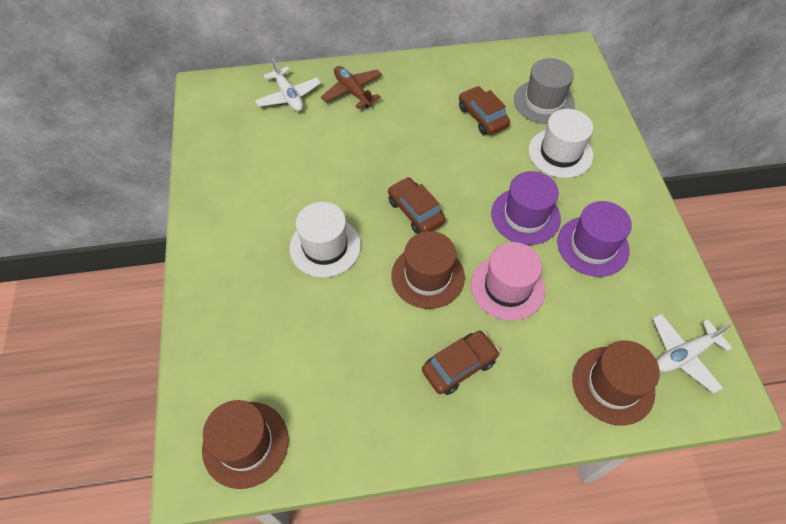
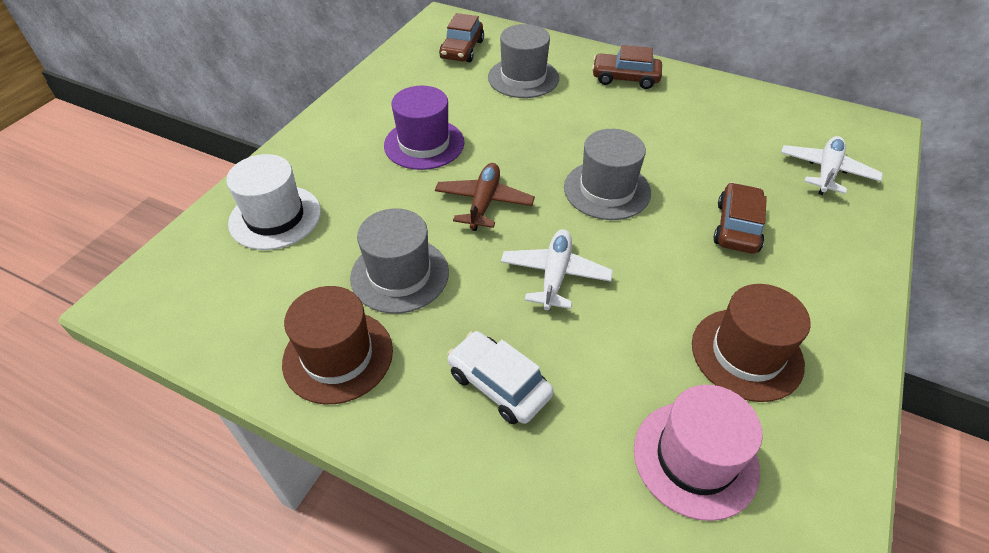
brown hat: [202,400,289,489] [391,231,465,309] [572,341,660,425] = 3 -> [282,286,393,404] [692,284,810,402] = 2
grey hat: [514,58,575,124] = 1 -> [350,208,449,314] [488,24,559,98] [564,129,651,220] = 3
purple hat: [491,171,561,245] [557,201,632,277] = 2 -> [384,86,464,170] = 1
white car: none = 0 -> [447,331,554,424] = 1
white hat: [289,202,361,278] [528,109,593,178] = 2 -> [226,154,321,250] = 1

